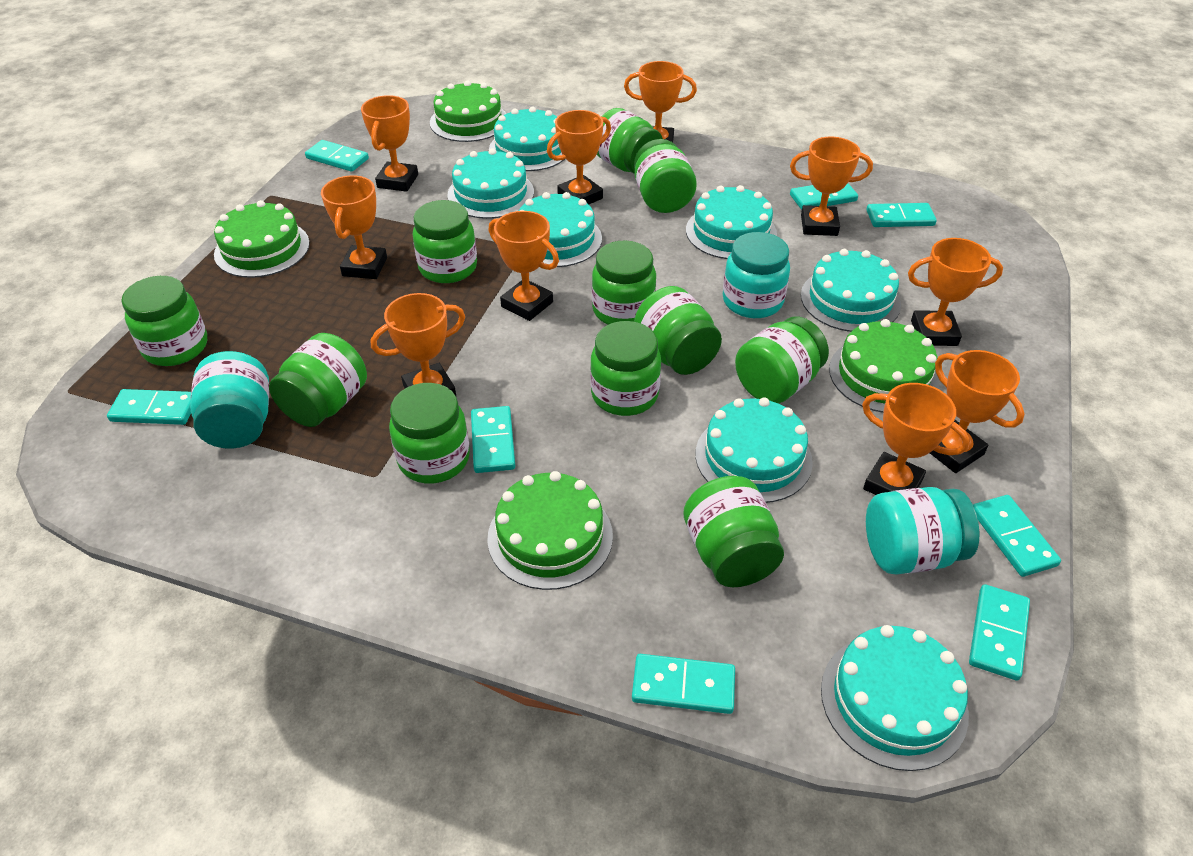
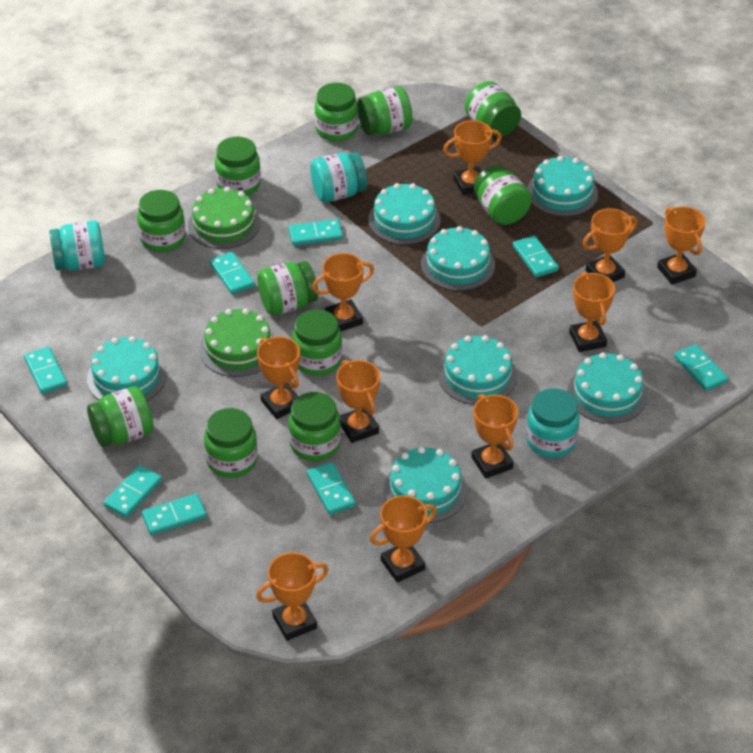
green cake: [214,200,310,278] [430,81,506,142] [487,471,613,590] [829,319,939,413] = 4 -> [188,187,260,249] [200,309,274,377] = 2

